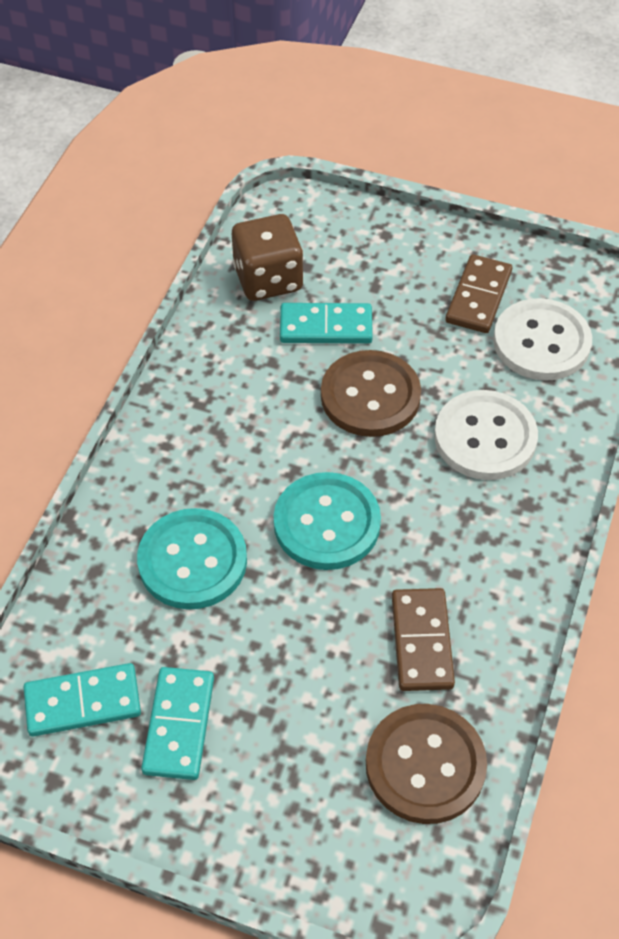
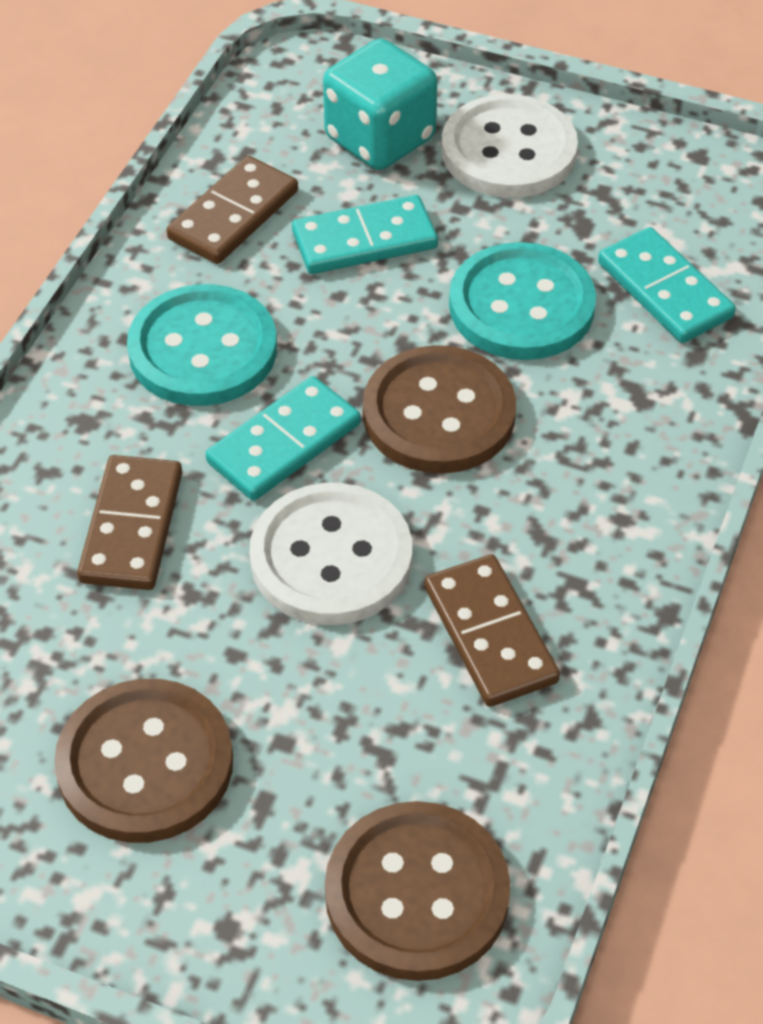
brown button: [321,350,421,437] [366,704,487,824] = 2 -> [54,679,233,843] [325,801,511,981] [363,345,516,474] = 3
brown dice: [232,214,304,301] = 1 -> none = 0
brown domino: [392,588,455,691] [445,254,512,333] = 2 -> [77,455,182,590] [167,156,298,264] [424,554,560,707] = 3
turquoise dice: none = 0 -> [323,38,437,170] = 1

